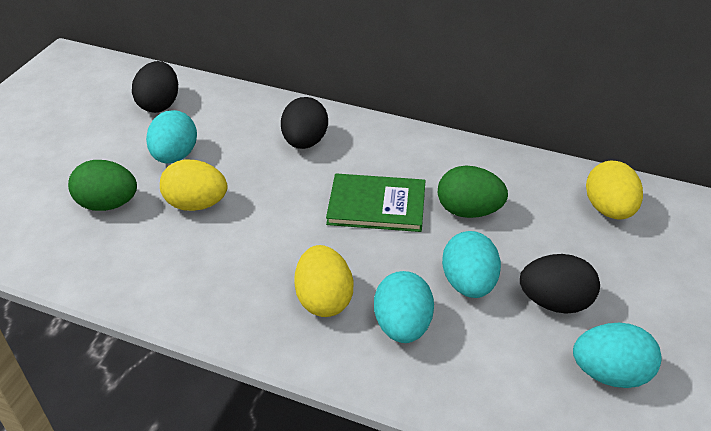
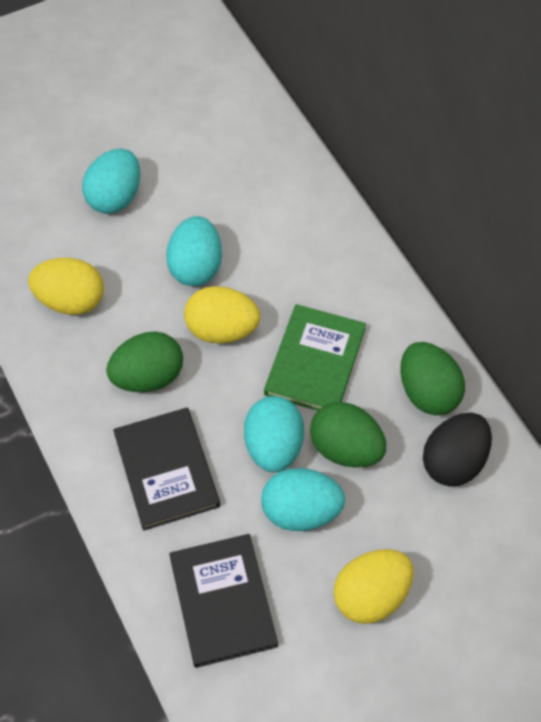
black book: none = 0 -> [113,408,220,531] [170,534,278,668] = 2
black egg: [132,61,178,113] [281,97,328,149] [520,254,600,314] = 3 -> [423,413,492,486] = 1
green egg: [68,160,137,211] [438,166,508,218] = 2 -> [106,331,183,392] [310,402,386,467] [400,342,465,416] = 3

